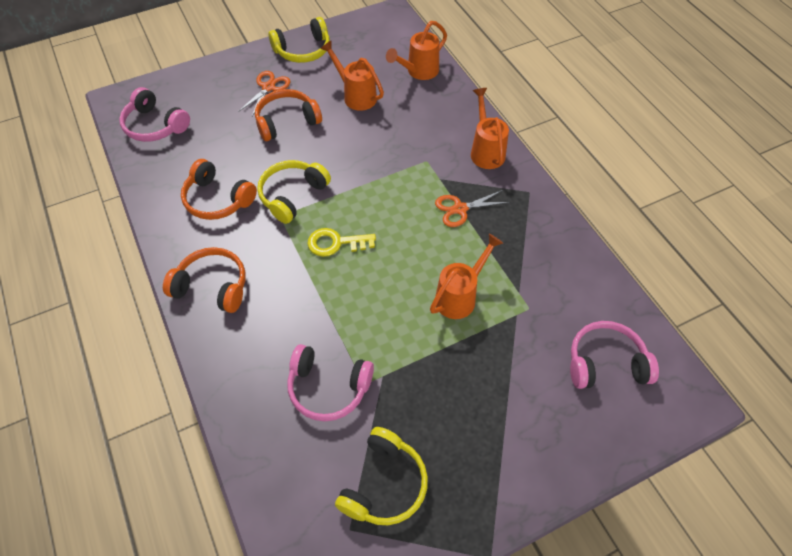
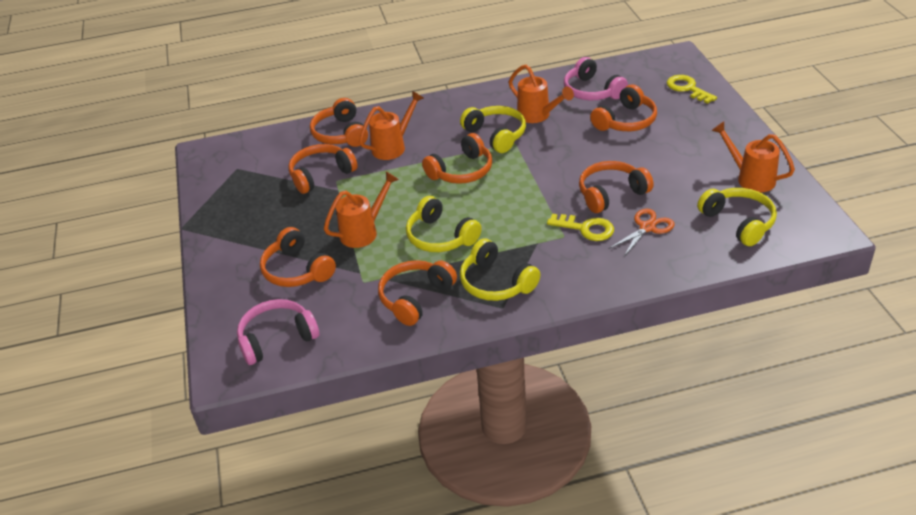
orange headphones: [163,247,246,313] [181,159,257,220] [255,89,322,141] = 3 -> [260,227,336,287] [288,144,358,194] [310,98,368,147] [378,260,457,326] [422,133,492,184] [579,161,654,213] [590,85,657,131] = 7
orange scissors: [238,71,290,116] [435,190,510,227] = 2 -> [609,208,675,258] = 1
pink headphones: [119,87,190,142] [287,344,374,421] [570,321,659,389] = 3 -> [237,299,319,365] [564,57,628,100] = 2
yellow headphones: [257,160,331,224] [268,17,330,63] [335,427,428,525] = 3 -> [406,196,482,252] [460,106,526,153] [460,238,540,301] [697,188,777,246] = 4
yellow key: [307,228,376,257] = 1 -> [547,214,614,241] [667,75,717,104] = 2

